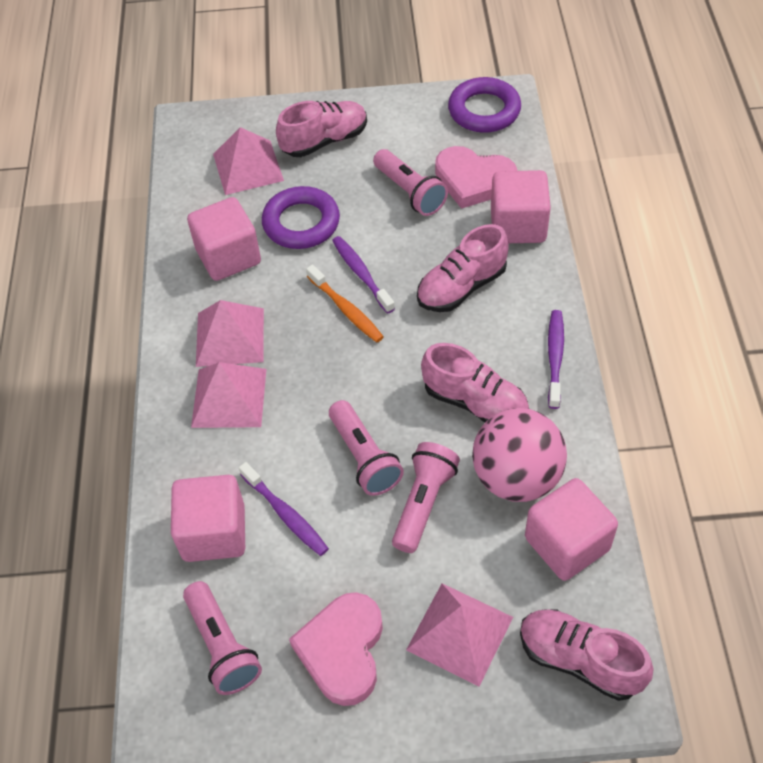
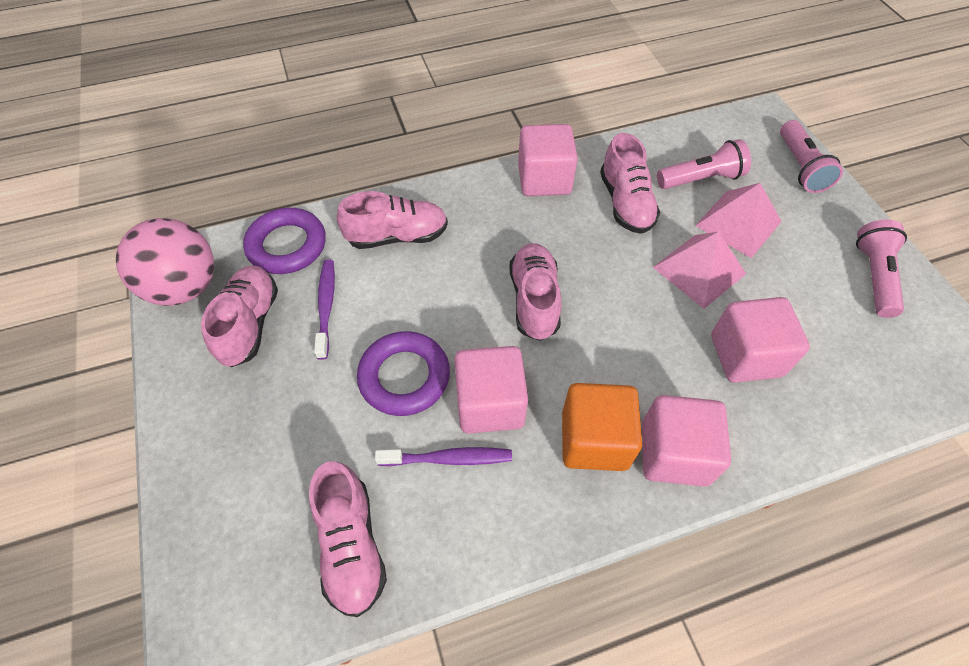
orange cube: none = 0 -> [562,383,642,471] = 1
orange toothbrush: [306,265,384,343] = 1 -> none = 0
pink flashlight: [183,581,262,695] [329,400,404,496] [373,149,448,216] [392,442,460,553] = 4 -> [657,139,751,189] [780,120,843,193] [856,220,907,318] = 3
pink heart: [289,592,383,706] [435,146,517,209] = 2 -> none = 0
pink pyramid: [191,362,266,428] [196,300,264,367] [213,127,284,195] [406,583,513,687] = 4 -> [653,232,746,309] [695,183,782,258] = 2
pink shoe: [276,101,367,157] [417,224,509,312] [421,343,529,423] [520,609,654,701] = 4 -> [201,265,278,367] [309,461,387,617] [337,191,448,249] [510,243,561,341] [600,133,660,234] = 5
purple toothbrush: [239,462,329,556] [332,236,395,314] [548,310,564,409] = 3 -> [314,259,335,360] [375,447,512,466] = 2

